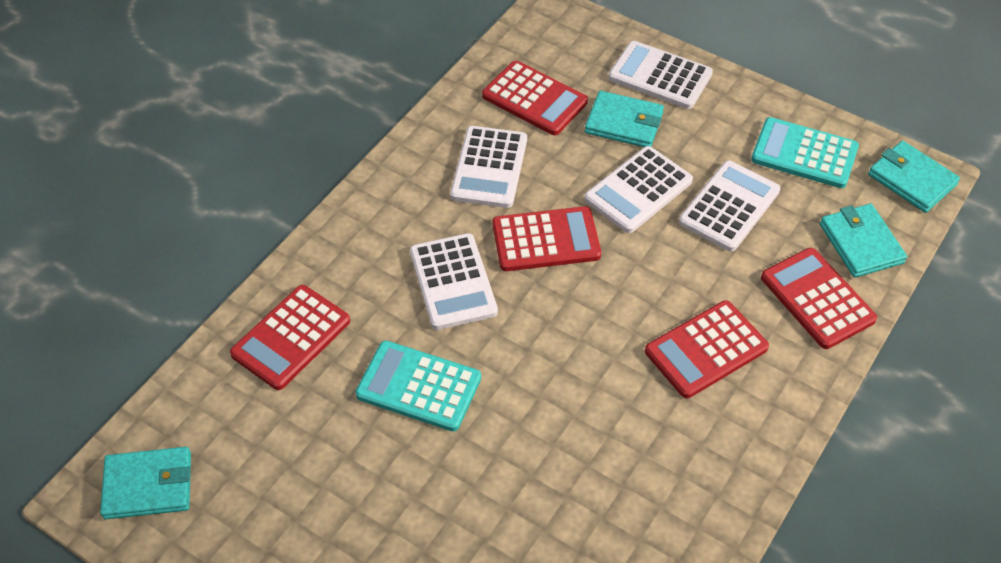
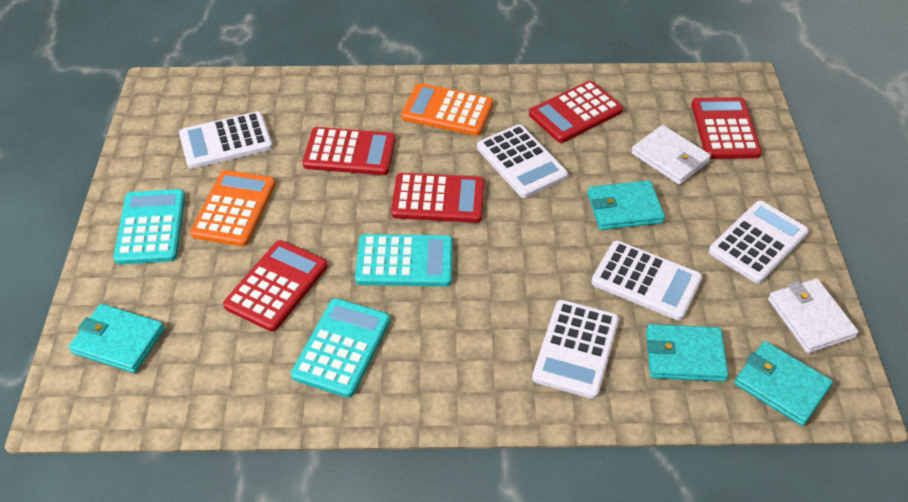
orange calculator: none = 0 -> [190,170,275,246] [401,83,493,136] = 2
turquoise calculator: [356,341,481,431] [751,117,859,188] = 2 -> [113,189,185,265] [291,298,390,398] [355,234,453,287] = 3
white wallet: none = 0 -> [631,125,711,185] [768,279,859,353] = 2

